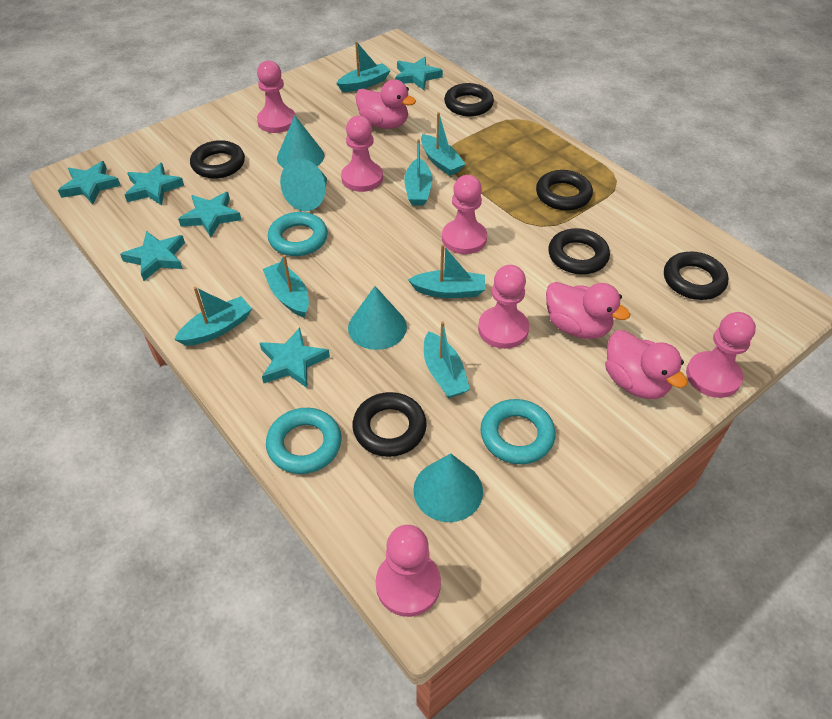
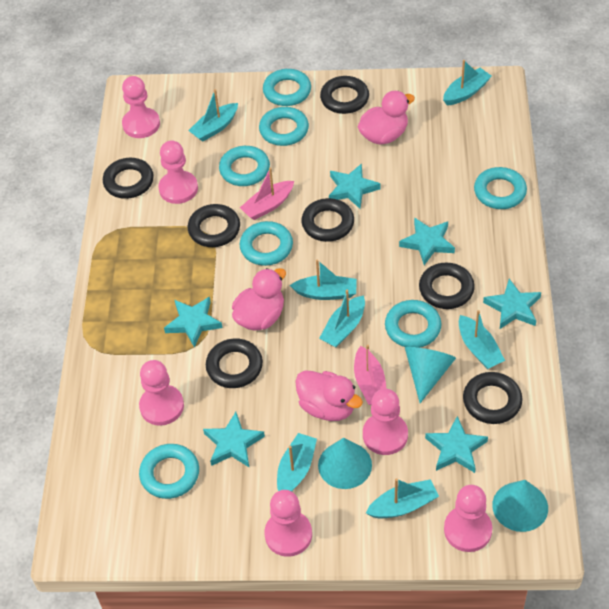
black ring: [190,140,245,179] [353,392,427,457] [444,83,494,116] [536,170,593,210] [548,228,610,274] [664,251,729,300] = 6 -> [103,158,154,199] [188,204,240,247] [206,338,263,388] [301,198,354,242] [320,76,369,114] [419,263,475,309] [463,372,522,424] = 7
pink boat: none = 0 -> [240,168,294,220] [354,345,386,405] = 2
turquoise cone: [277,115,324,168] [280,159,327,211] [348,286,407,350] [413,453,483,522] = 4 -> [318,438,372,489] [405,347,456,403] [492,480,548,532] = 3
turquoise ring: [266,408,341,474] [268,212,328,256] [481,399,555,464] = 3 -> [139,444,199,499] [219,146,270,186] [240,221,293,266] [259,107,309,146] [263,69,311,106] [385,300,442,348] [474,167,527,209] = 7

